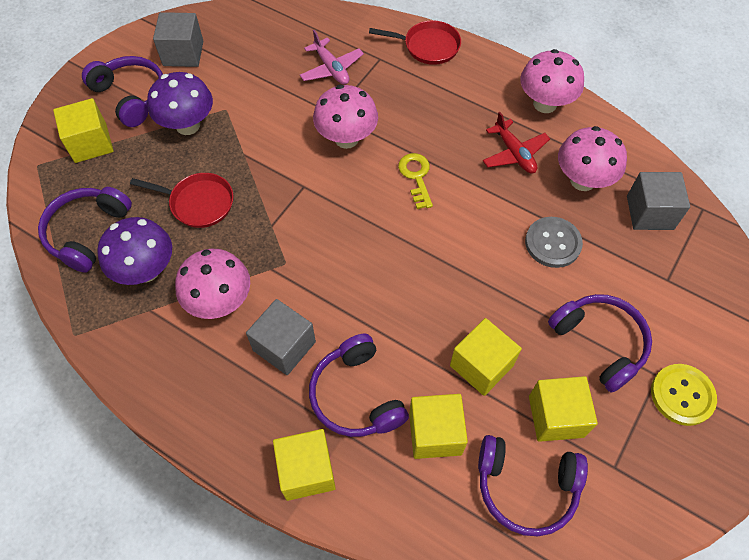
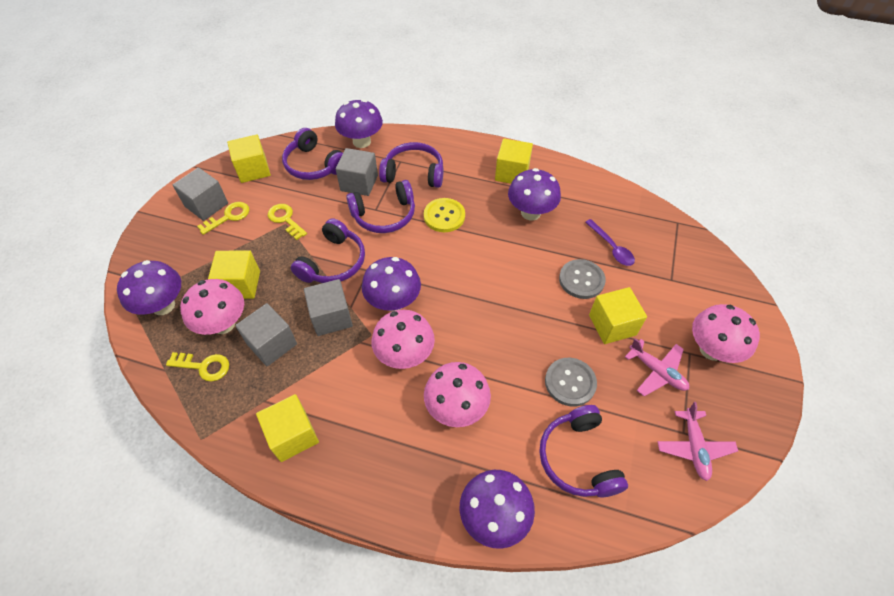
grey button: [525,217,583,268] = 1 -> [545,358,597,407] [559,259,606,299] = 2
grey cube: [153,12,203,67] [246,299,316,375] [627,172,690,230] = 3 -> [173,167,228,221] [235,303,297,366] [304,279,353,336] [336,148,378,196] = 4
pink plane: [300,30,364,85] = 1 -> [625,338,689,396] [657,402,738,481] = 2
purple mushroom: [97,217,172,285] [147,72,213,135] = 2 -> [117,260,181,315] [335,99,383,148] [362,257,421,311] [460,470,535,549] [508,168,561,221] = 5
purple spoon: none = 0 -> [585,219,635,266] = 1
red pan: [130,173,233,228] [369,20,461,65] = 2 -> none = 0
red plane: [483,112,550,173] = 1 -> none = 0
yellow key: [398,153,433,209] = 1 -> [166,352,229,381] [197,202,249,235] [268,204,307,240] = 3

